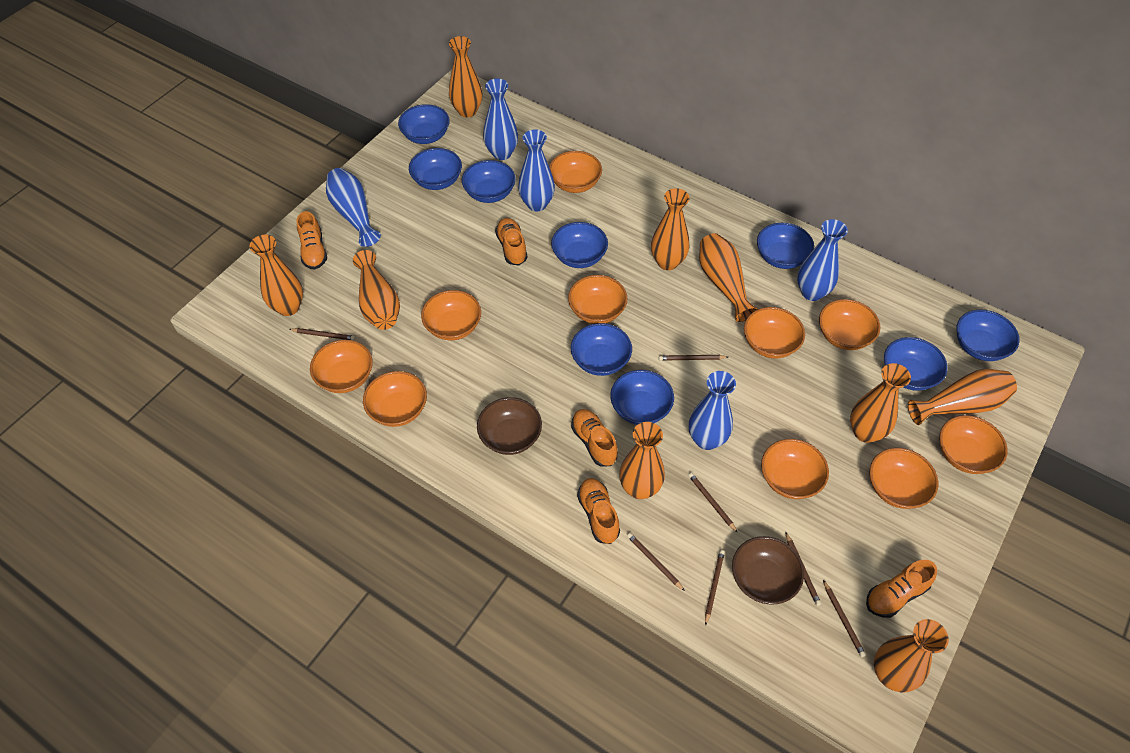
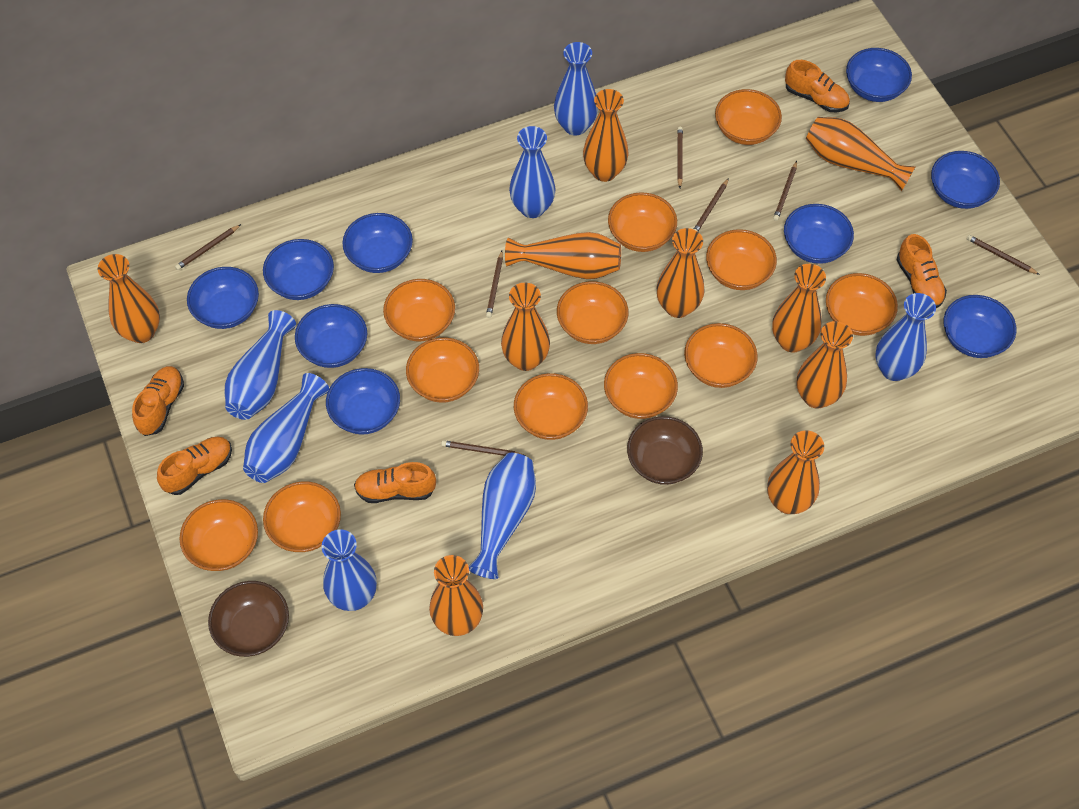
blue vase: [326,168,381,247] [483,78,518,160] [518,129,555,211] [689,371,736,450] [797,219,848,301] = 5 -> [224,310,296,420] [243,373,329,483] [322,529,377,611] [469,453,536,579] [509,126,556,218] [554,42,598,136] [875,293,936,381] = 7
orange bowl: [310,340,373,393] [363,371,427,427] [421,290,481,340] [549,151,602,193] [568,275,628,324] [744,307,805,358] [761,439,829,499] [819,299,880,350] [869,448,938,509] [939,415,1008,474] = 10 -> [180,499,258,571] [263,481,341,552] [383,279,455,341] [406,337,479,403] [514,373,588,440] [557,281,628,344] [604,353,678,419] [608,192,677,252] [684,323,758,388] [706,229,777,290] [715,89,782,145] [826,273,898,336] = 12
orange vase: [250,235,303,316] [353,250,400,330] [449,36,482,118] [619,422,665,499] [651,188,690,270] [699,233,758,322] [850,363,911,443] [874,619,949,693] [908,369,1017,425] = 9 -> [98,254,160,343] [429,555,483,636] [501,283,550,371] [505,232,621,279] [583,89,629,182] [656,228,705,318] [767,430,824,514] [772,264,826,353] [796,321,853,408] [806,117,916,191] = 10

